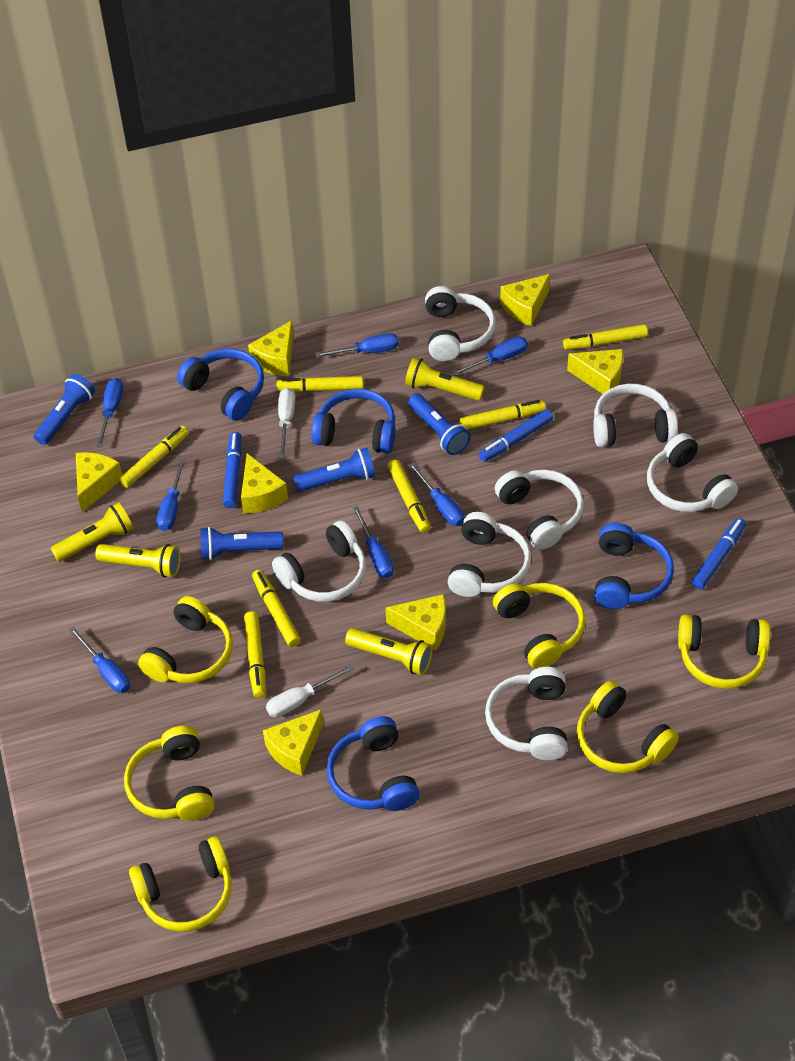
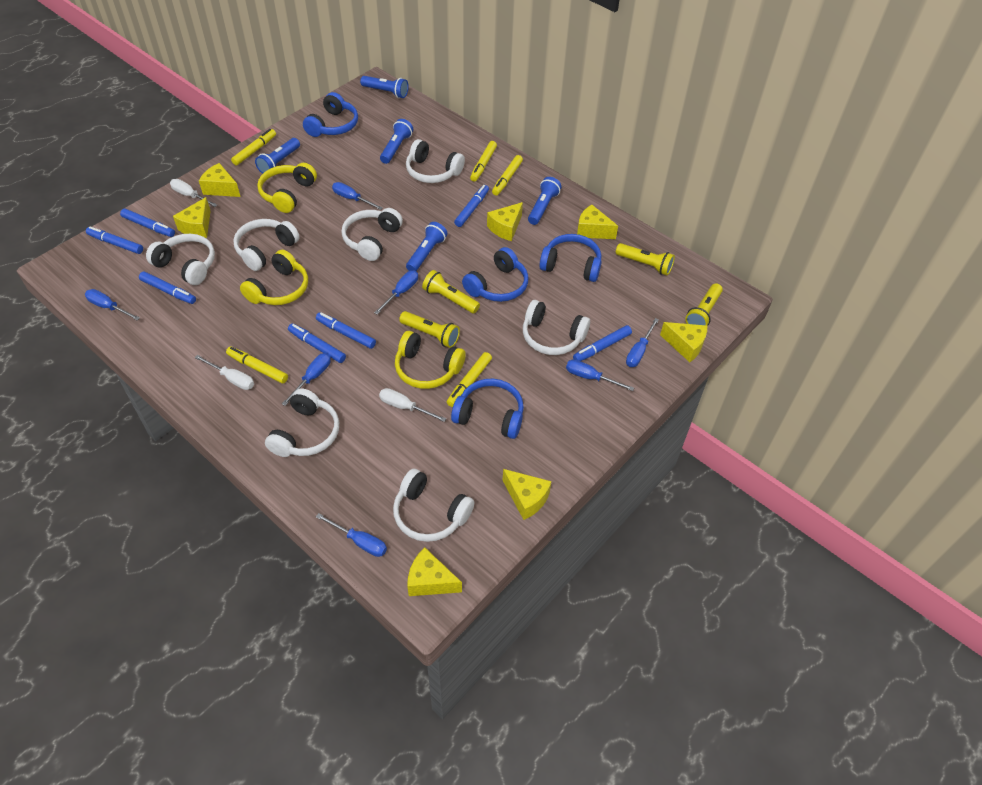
blue flashlight: [34,374,95,445] [200,527,283,560] [293,448,375,492] [408,393,471,455] = 4 -> [255,138,300,174] [360,76,409,98] [380,119,413,164] [406,222,447,271] [528,177,561,225] = 5
blue marker: [223,432,241,508] [479,409,553,462] [692,518,746,589] = 3 -> [86,226,143,254] [120,209,175,237] [139,271,196,304] [288,323,346,363] [316,312,376,349] [454,185,489,227] [573,325,632,361] = 7
white screwdriver: [266,665,354,717] [278,388,295,458] = 2 -> [170,179,217,207] [195,355,254,390] [379,388,446,422] = 3
yellow headphones: [124,726,214,821] [129,836,232,932] [138,596,233,683] [493,583,586,669] [577,680,679,773] [678,614,770,689] = 6 -> [240,250,308,305] [257,163,317,213] [395,331,466,389] = 3
yellow marker: [119,426,189,488] [244,611,266,698] [252,570,301,647] [276,376,363,392] [387,459,431,533] [459,400,546,430] [563,324,648,350] = 7 -> [226,347,288,384] [231,129,276,165] [447,352,492,407] [470,141,497,181] [492,155,523,196] = 5

